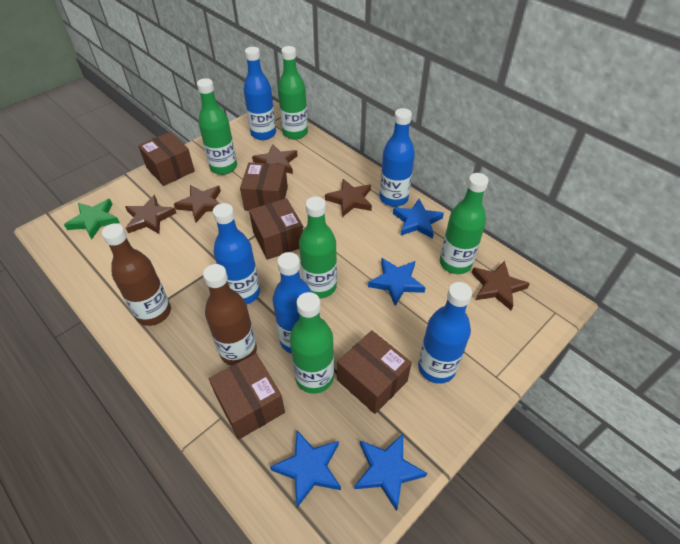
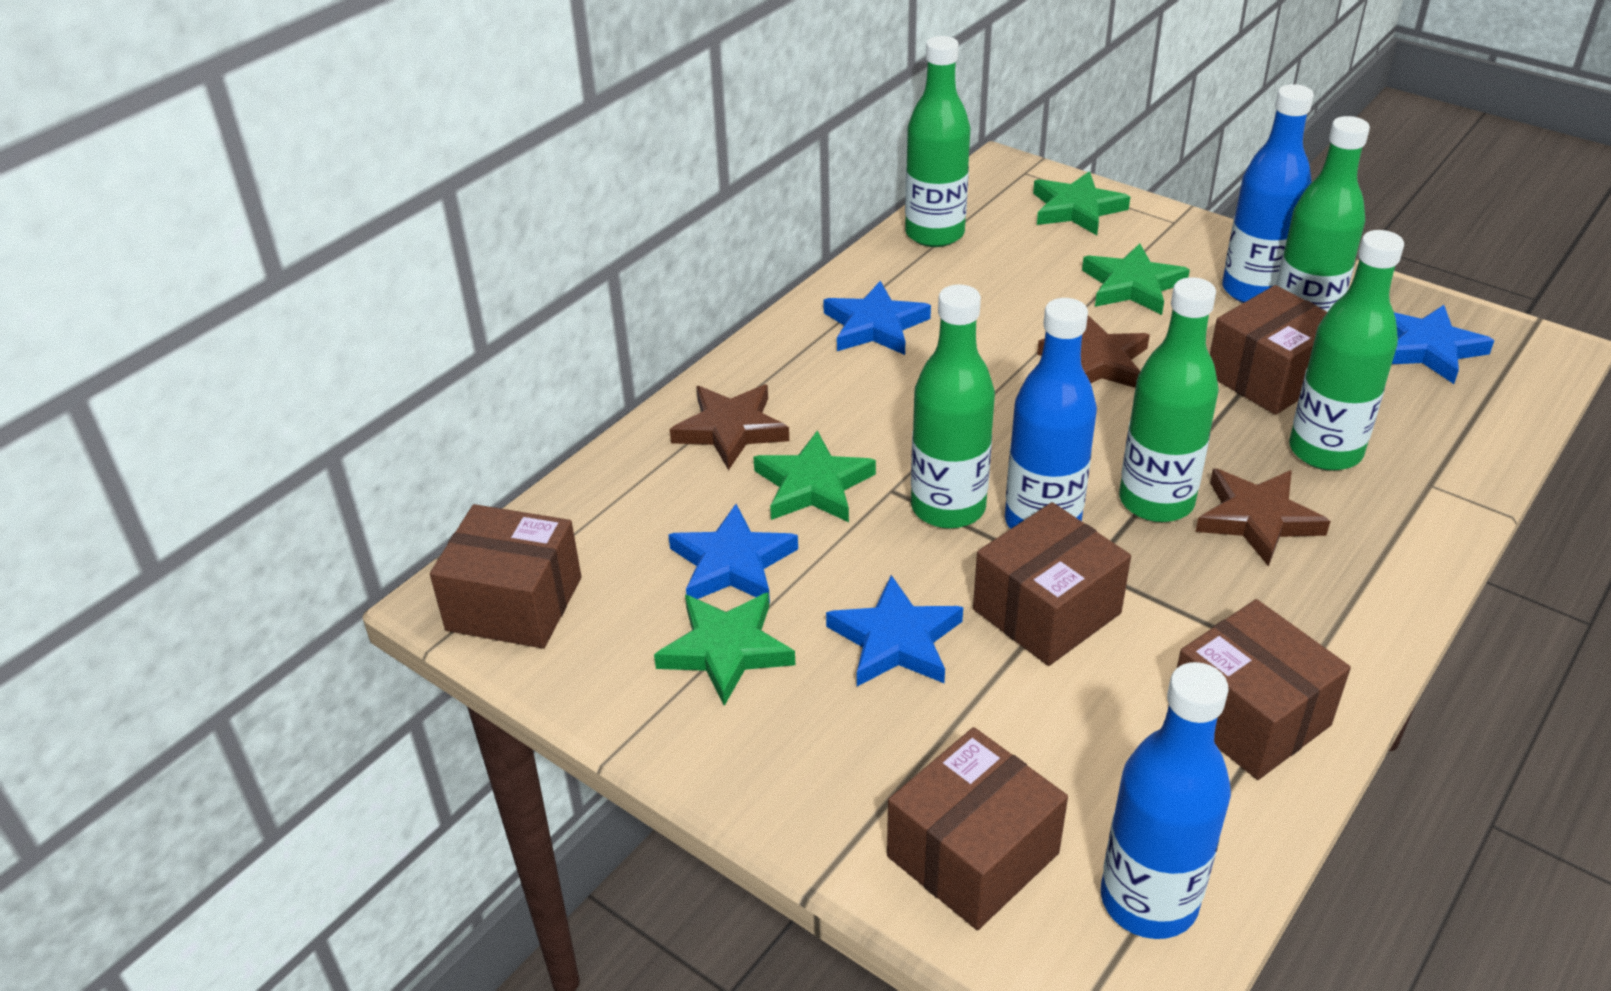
blue bottle: [213,203,260,305] [243,47,276,140] [272,252,312,354] [380,108,415,207] [418,282,472,384] = 5 -> [1005,298,1097,529] [1101,662,1231,939] [1222,84,1314,303] = 3
brown bottle: [102,223,171,326] [203,264,257,366] = 2 -> none = 0
brown star: [125,195,176,234] [174,185,221,222] [252,144,298,174] [325,179,372,217] [472,261,530,310] = 5 -> [670,385,789,470] [1037,315,1150,388] [1195,468,1331,567] = 3
green star: [64,199,120,239] = 1 -> [654,592,795,706] [754,431,876,522] [1033,171,1130,235] [1082,243,1190,315] = 4

